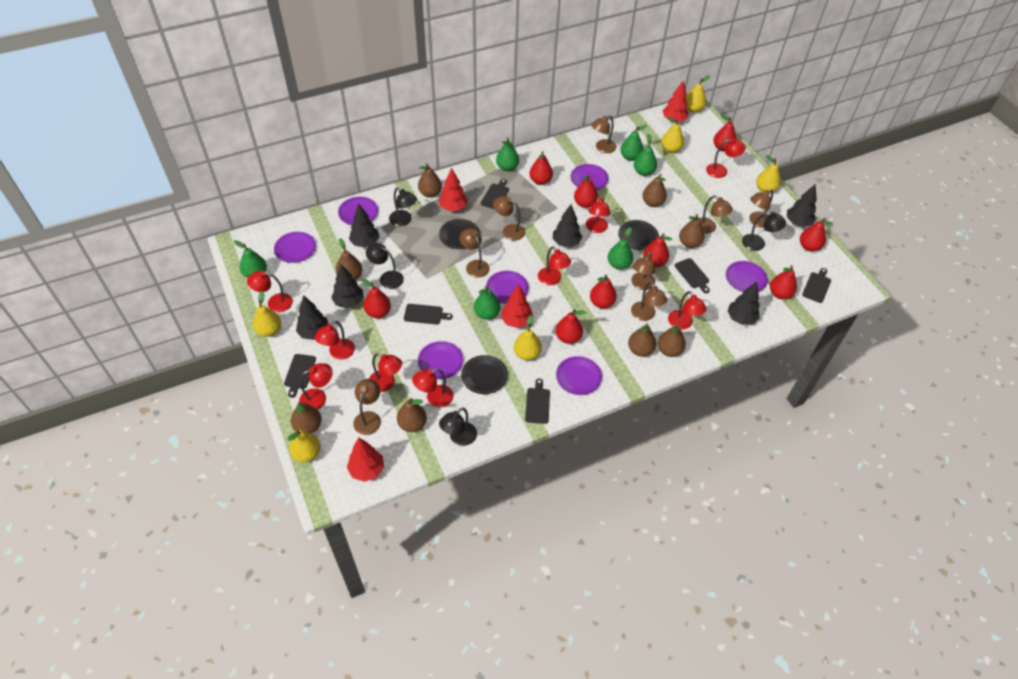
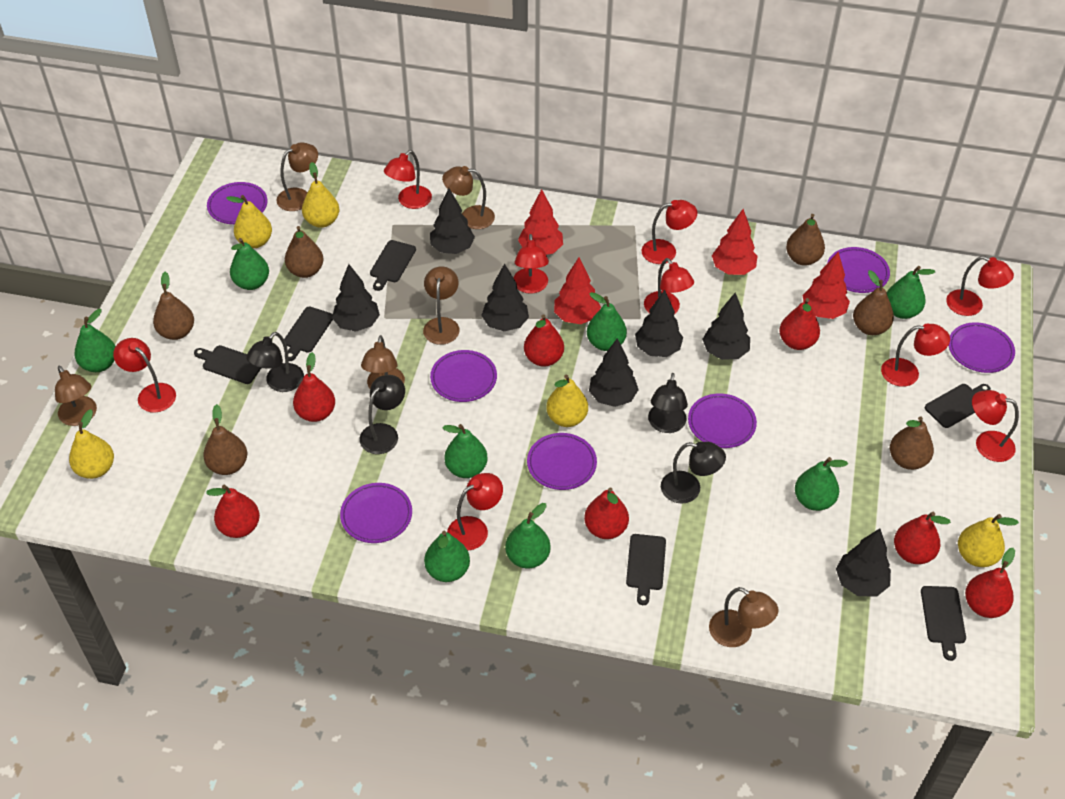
black plate: [439,219,480,249] [461,355,508,394] [618,220,659,250] = 3 -> none = 0
black tree: [296,295,329,340] [331,264,364,308] [349,203,379,248] [553,204,582,247] [727,282,760,325] [787,184,817,227] = 6 -> [332,264,380,332] [430,188,475,254] [481,263,529,331] [589,338,639,407] [635,290,683,357] [702,292,750,360] [836,529,891,596] = 7
brown lamp: [353,379,381,435] [460,228,490,278] [493,196,525,241] [591,115,616,153] [631,252,655,290] [631,282,667,321] [699,195,733,234] [749,189,773,228] = 8 -> [55,366,97,426] [277,142,318,211] [361,335,405,388] [423,266,460,345] [442,166,495,229] [709,587,778,647] = 6
brown pear: [291,401,322,433] [336,238,362,280] [397,398,427,432] [418,163,442,197] [628,323,656,357] [642,174,667,207] [658,324,686,357] [679,214,705,248] = 8 -> [153,272,194,340] [203,404,247,475] [285,226,324,278] [786,214,825,266] [853,270,894,335] [890,416,934,470] = 6
green pear: [234,240,267,278] [474,286,501,320] [496,137,519,171] [608,227,633,270] [620,125,647,161] [634,134,657,176] = 6 -> [74,309,116,372] [230,238,269,290] [424,531,470,582] [443,424,488,478] [505,503,551,569] [587,292,627,351] [795,457,848,511] [887,266,935,319] = 8
red pear: [361,279,391,318] [529,151,553,185] [556,309,586,344] [574,174,598,208] [590,274,617,308] [643,233,672,267] [713,115,736,152] [770,265,797,299] [800,218,833,252] = 9 -> [206,485,260,538] [293,352,335,422] [524,314,564,367] [584,488,629,539] [779,298,820,350] [894,512,951,564] [965,548,1015,618] = 7
yellow pear: [253,291,281,337] [288,429,321,462] [514,315,542,360] [661,117,684,153] [685,75,710,113] [756,155,781,193] = 6 -> [69,409,114,479] [226,195,272,248] [302,162,339,228] [546,375,588,427] [958,514,1019,567] = 5

